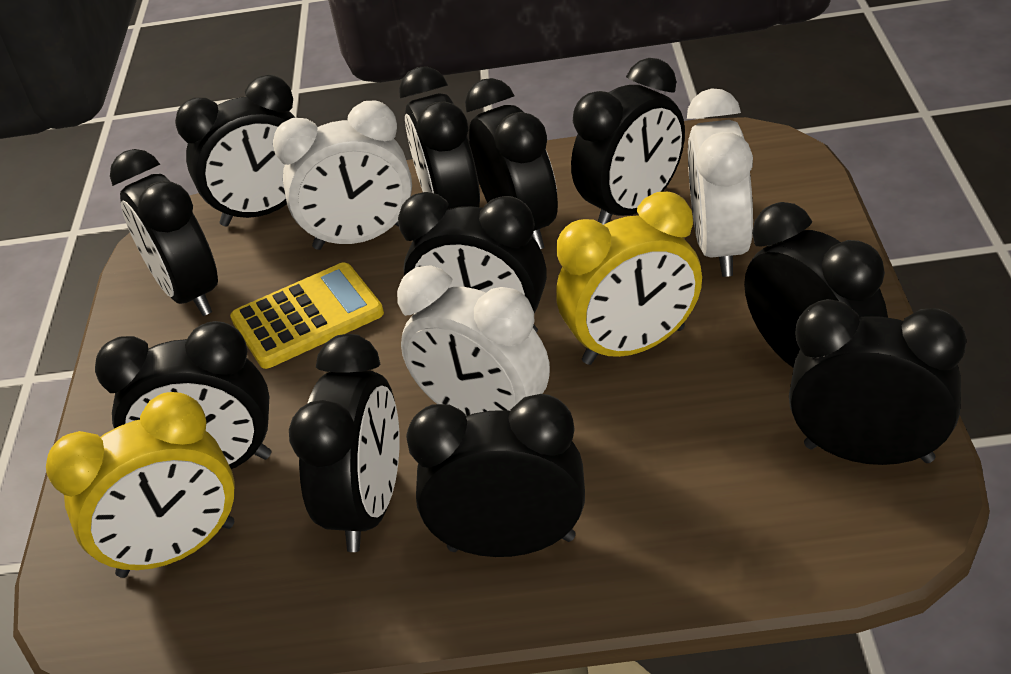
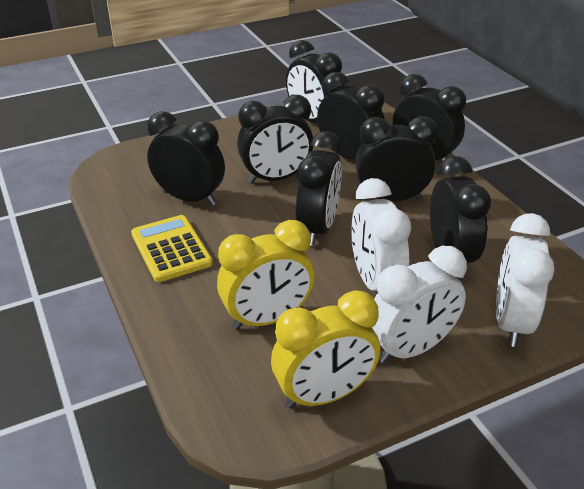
black clock: [95,321,271,469] [110,149,218,316] [175,75,295,226] [289,334,399,552] [398,192,547,333] [399,66,480,209] [406,394,585,557] [465,78,558,249] [571,58,685,225] [744,202,888,368] [789,299,966,465] = 11 -> [147,111,225,206] [237,95,313,183] [286,40,343,123] [295,131,342,246] [317,72,385,159] [355,116,438,202] [393,74,466,162] [430,156,491,276] = 8

